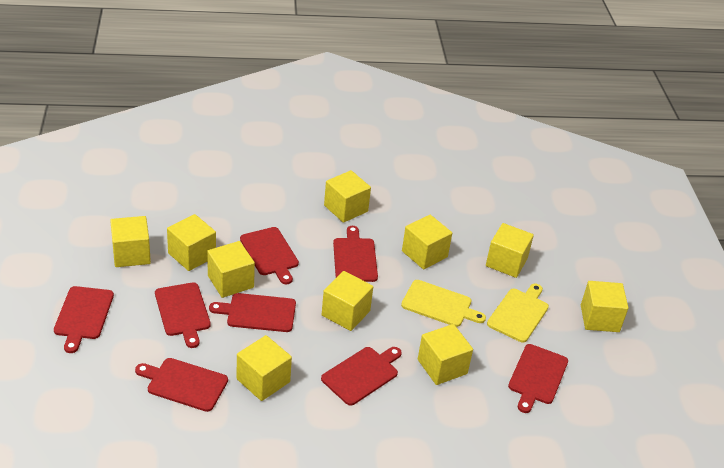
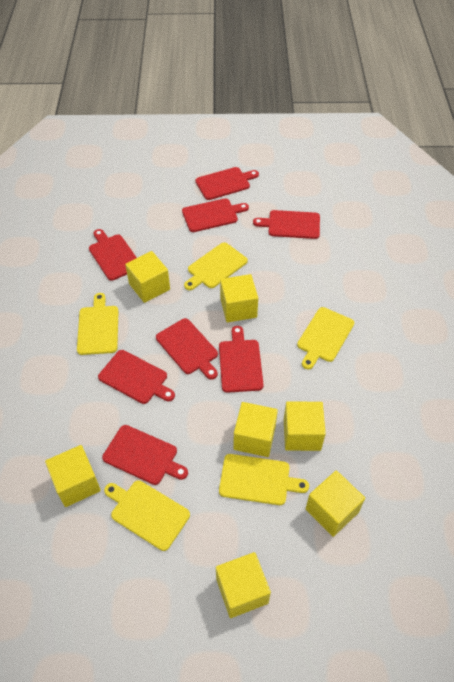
yellow cube: [110,216,151,267] [167,214,216,271] [207,241,255,298] [237,335,292,401] [322,271,373,331] [324,170,371,223] [402,215,452,270] [418,324,473,385] [486,223,534,278] [581,281,628,332] = 10 -> [45,445,101,507] [125,251,170,303] [216,552,271,618] [220,274,258,322] [234,402,278,457] [284,402,326,451] [306,471,365,537] = 7
yellow cutting board: [401,280,486,327] [487,284,549,342] = 2 -> [77,293,118,355] [104,480,190,551] [184,242,248,290] [219,454,309,505] [297,307,354,369] = 5

